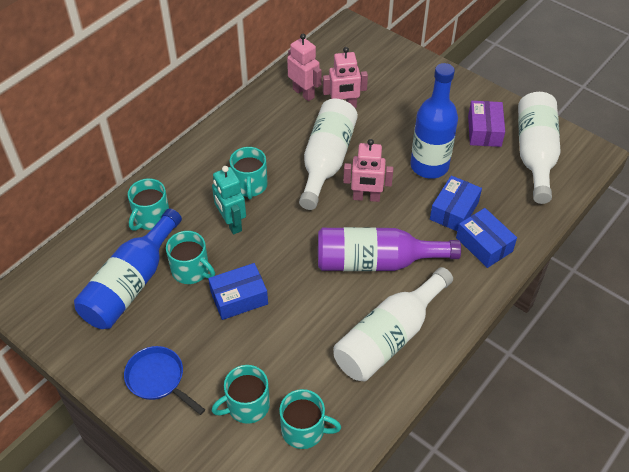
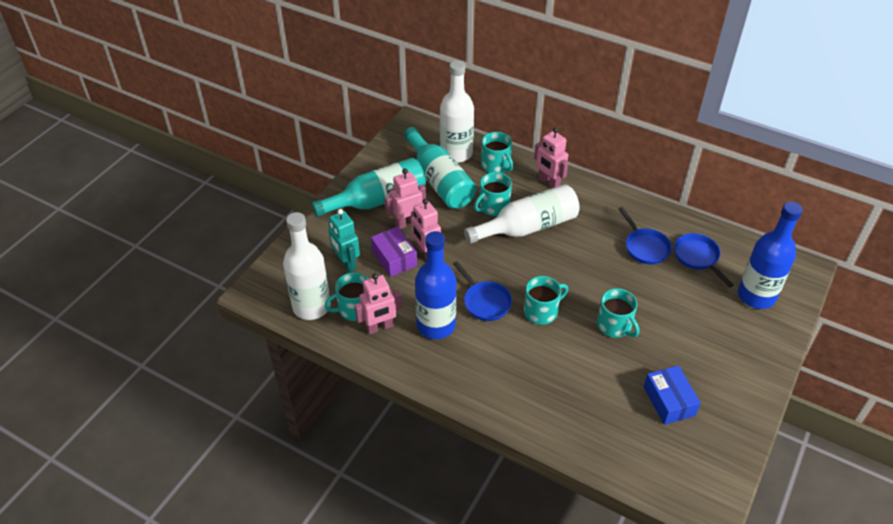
blue box: [208,263,268,320] [430,175,482,231] [456,208,517,268] = 3 -> [644,365,701,425] = 1
blue pan: [124,346,205,415] = 1 -> [453,261,512,321] [618,207,672,264] [674,233,734,288] = 3
pink robot: [287,34,322,101] [323,47,368,108] [343,139,393,202] = 3 -> [354,273,402,334] [385,169,426,229] [411,199,441,260] [534,128,569,188] = 4
purple bottle: [318,227,461,271] = 1 -> none = 0
turquoise bottle: none = 0 -> [312,158,426,217] [404,127,476,209] = 2

